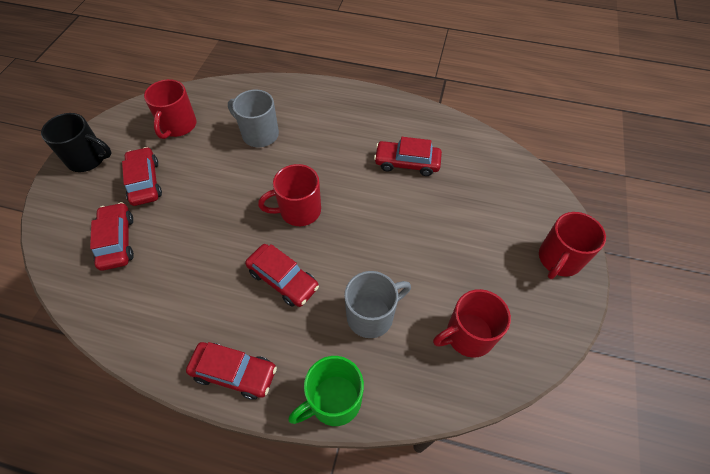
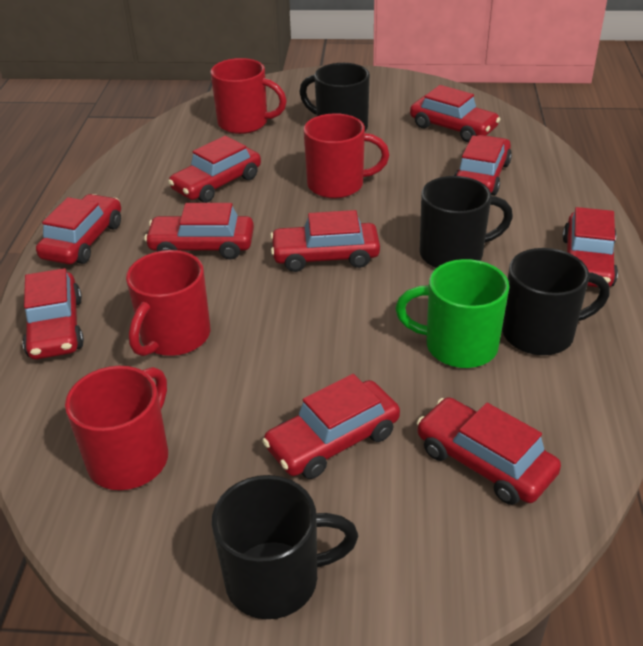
black mug: [41,113,112,172] = 1 -> [211,475,358,619] [299,63,370,131] [419,176,513,268] [502,248,610,355] = 4
grey mug: [228,90,279,147] [344,271,411,338] = 2 -> none = 0
red car: [90,202,134,271] [122,147,162,206] [186,342,277,400] [245,244,319,307] [374,137,442,176] = 5 -> [23,268,84,359] [36,194,121,264] [144,203,254,260] [168,136,261,203] [262,374,400,479] [270,210,380,272] [410,85,500,142] [417,397,561,505] [454,135,512,196] [562,207,618,287] = 10

